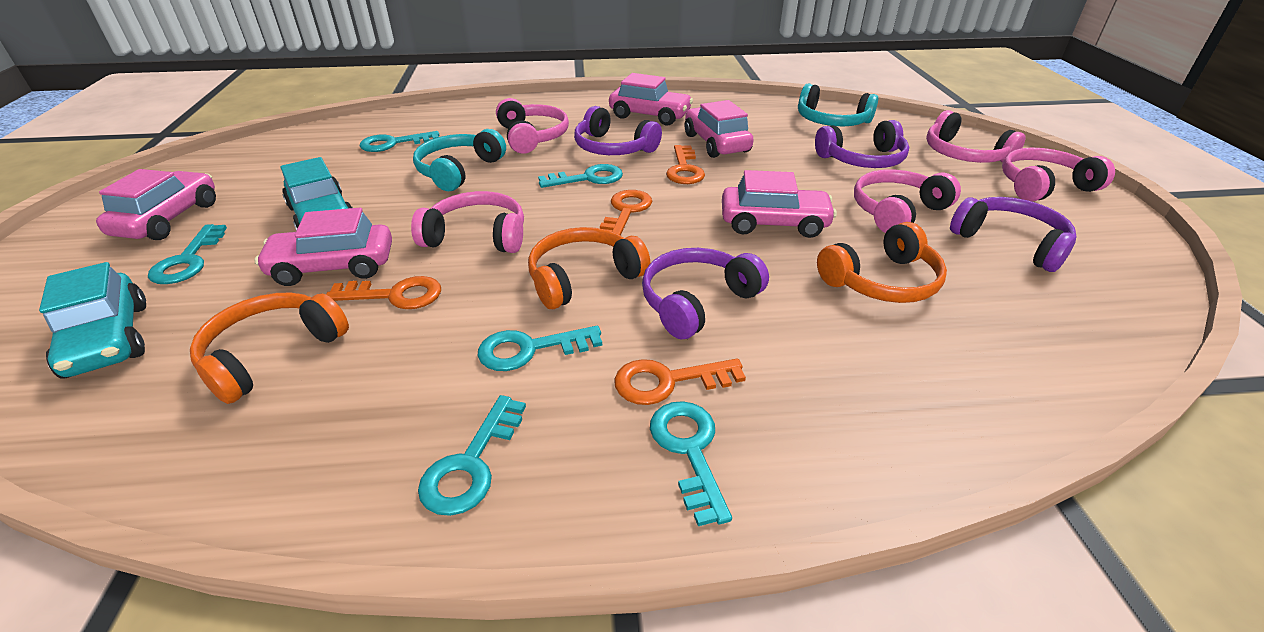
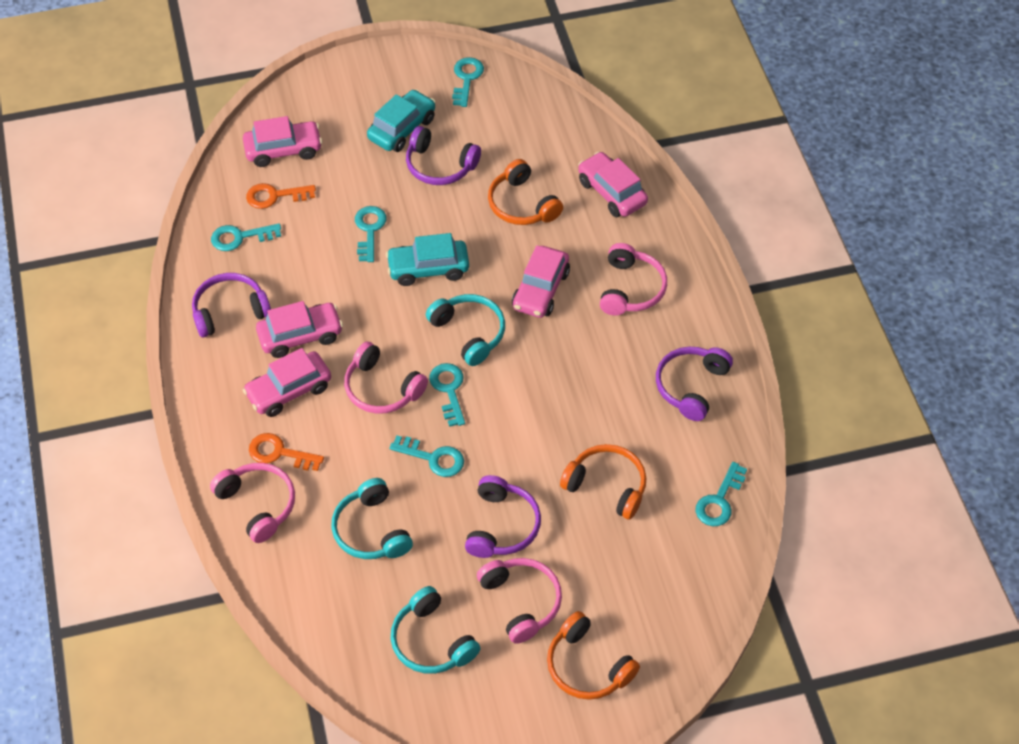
orange key: [326,276,441,309] [600,190,652,236] [614,359,746,405] [666,145,705,184] = 4 -> [246,183,316,209] [249,433,324,471] = 2
pink headphones: [411,191,524,253] [496,98,569,154] [854,170,961,233] [926,110,1026,163] [1002,148,1115,202] = 5 -> [210,463,295,543] [344,341,428,414] [477,558,562,644] [600,243,667,315] = 4
turquoise headphones: [413,129,506,191] [798,83,878,126] = 2 -> [331,478,413,559] [391,586,481,674] [426,294,505,366] = 3

